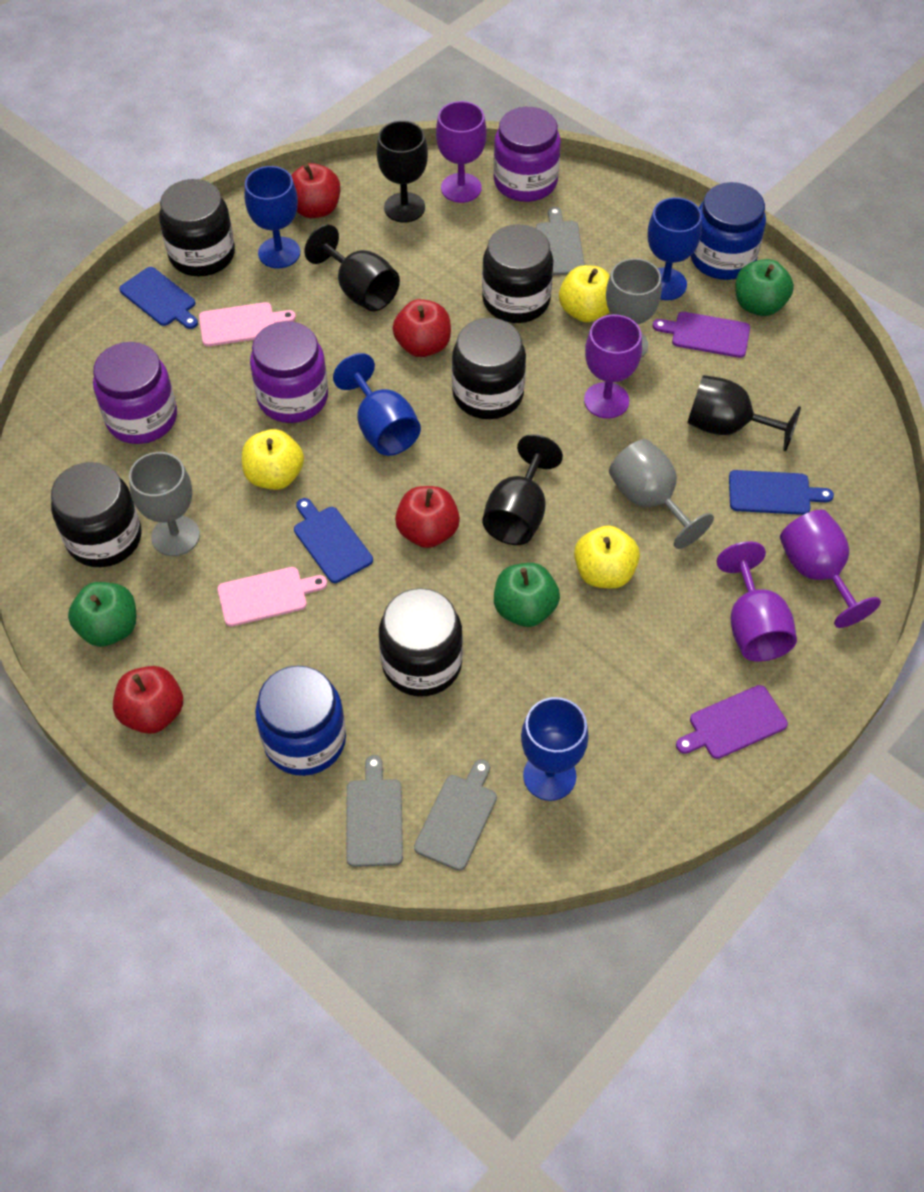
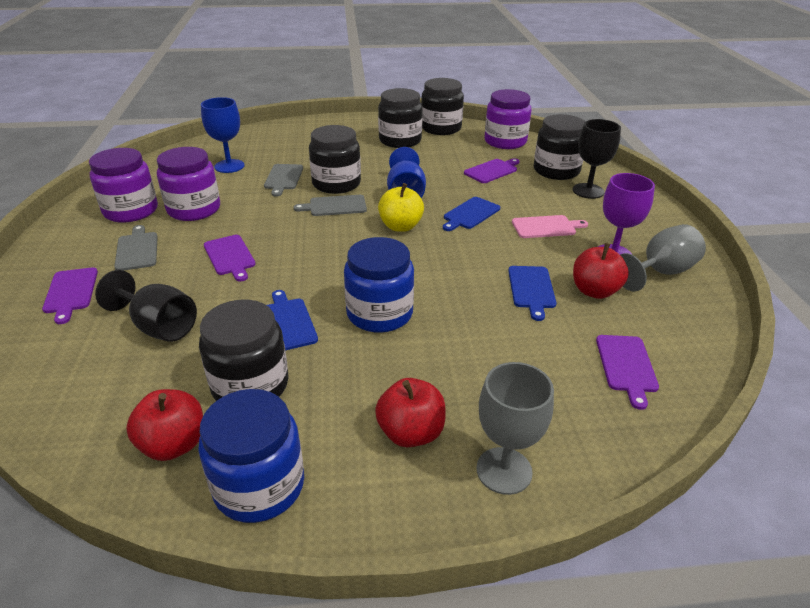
black goblet: [304,224,400,311] [377,121,428,223] [482,434,563,545] [687,375,801,451] = 4 -> [95,270,197,342] [573,119,621,199] = 2
blue goblet: [244,166,300,268] [333,353,421,456] [521,697,589,801] [648,197,702,300] = 4 -> [201,97,244,173] [387,147,426,198] = 2
green apple: [68,582,136,647] [494,563,560,627] [736,259,794,316] = 3 -> none = 0
grey goblet: [129,452,200,556] [606,258,662,358] [609,439,714,549] = 3 -> [476,362,554,495] [620,224,706,291] = 2
pink cutting board: [199,302,296,346] [218,567,327,627] = 2 -> [512,215,588,238] = 1
purple cutting board: [653,312,750,358] [676,685,788,759] = 2 -> [42,267,98,324] [204,235,256,282] [464,158,520,183] [596,335,659,410] = 4
purple goblet: [436,101,487,203] [584,314,642,418] [717,541,797,661] [780,510,881,628] = 4 -> [598,173,655,255] = 1
red apple: [113,666,183,734] [291,163,340,218] [392,299,451,357] [395,486,460,548] = 4 -> [126,389,203,461] [375,378,446,447] [573,243,629,299] = 3
yellow apple: [242,429,304,490] [559,265,610,322] [574,525,640,589] = 3 -> [378,183,424,232] = 1

